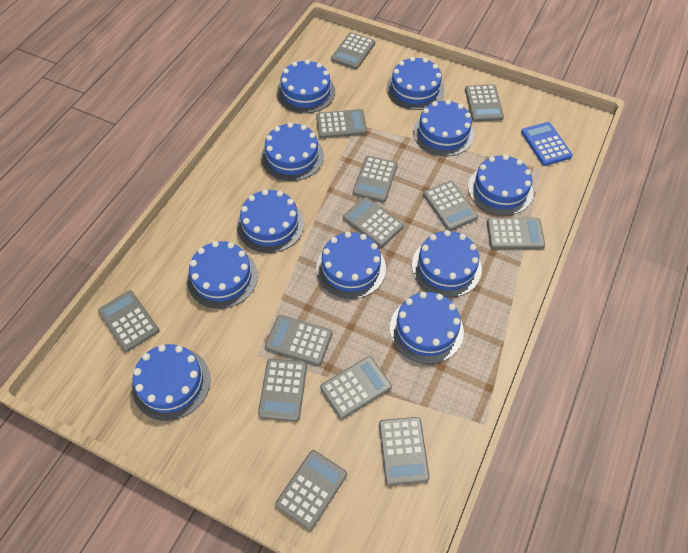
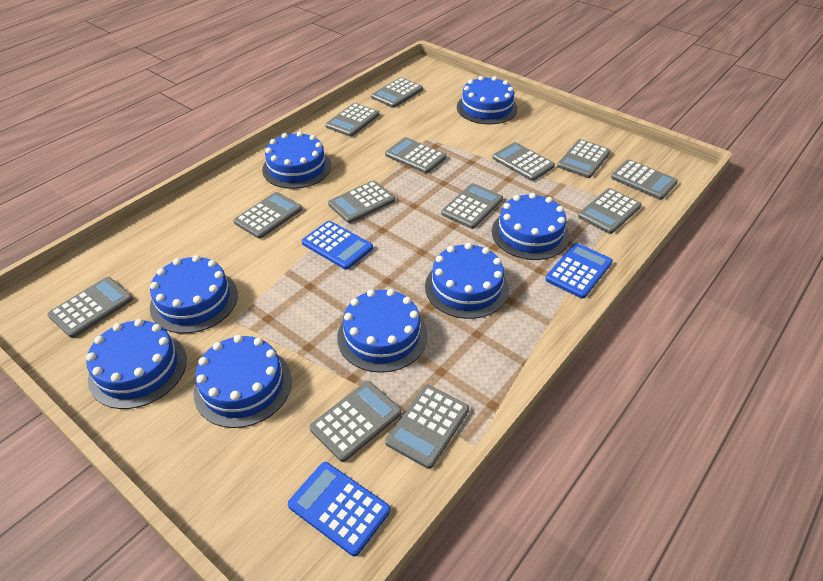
blue cake: [132,344,210,421] [187,241,258,309] [237,189,304,253] [261,122,324,181] [277,60,335,113] [316,232,386,299] [386,57,445,110] [390,292,464,364] [412,230,482,298] [413,100,474,156] [468,155,533,216] = 11 -> [86,319,187,409] [150,255,238,333] [193,335,292,428] [262,131,331,189] [337,289,427,373] [425,243,509,319] [457,76,518,124] [492,193,569,260] = 8
blue calculator: [521,122,573,166] = 1 -> [288,462,391,556] [302,221,373,270] [545,243,613,298] = 3

